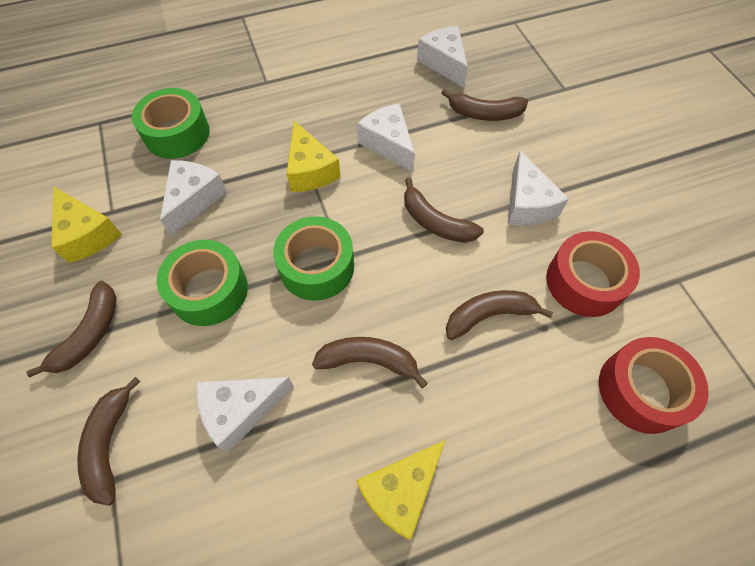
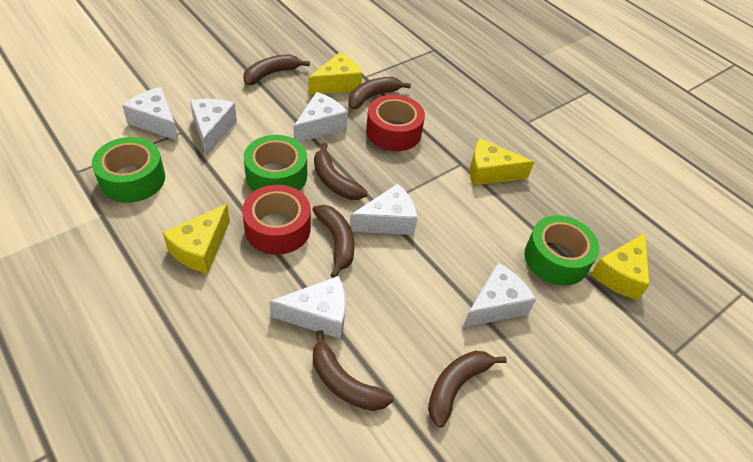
white cheese: [160,160,227,236] [197,377,294,453] [357,103,415,172] [417,26,468,88] [508,151,569,225] = 5 -> [122,87,179,141] [190,99,237,156] [269,276,346,339] [294,92,348,142] [350,184,418,235] [463,263,536,328] = 6
yellow cheese: [51,187,122,263] [287,121,341,192] [356,440,445,540] = 3 -> [162,204,230,274] [308,52,362,95] [470,138,534,186] [591,233,650,300] = 4

